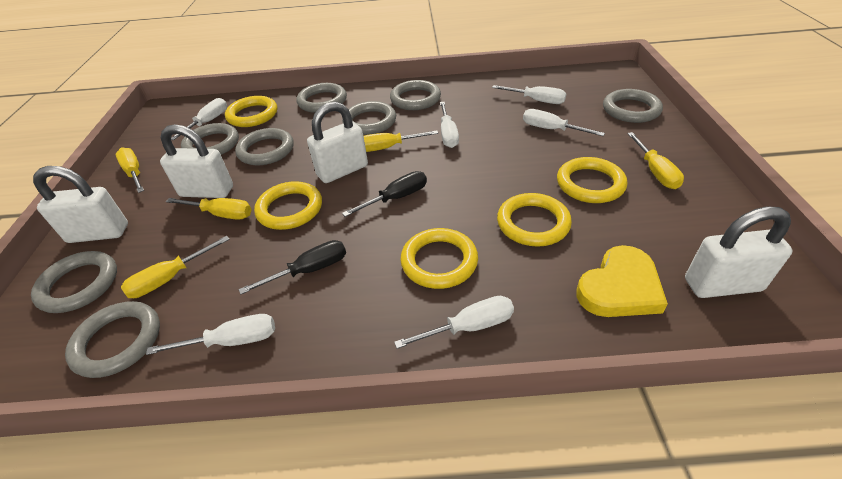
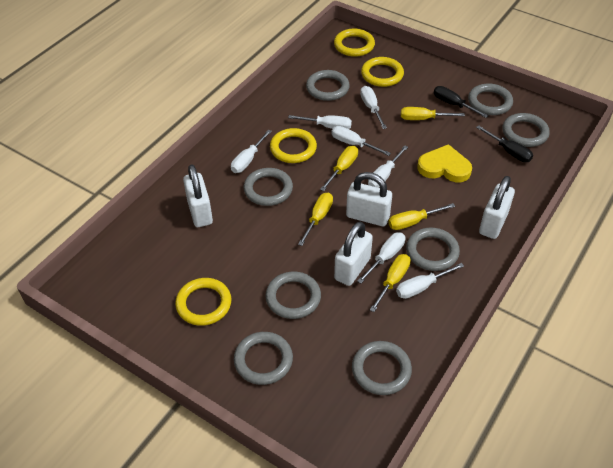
white screwdriver: [146,314,275,355] [171,98,227,140] [394,296,514,349] [440,102,459,148] [492,85,566,104] [523,109,605,136] = 6 -> [231,130,272,173] [288,115,352,129] [331,126,391,156] [357,232,405,283] [360,86,387,129] [368,145,408,188] [396,263,464,299] = 7
yellow ring: [225,96,277,127] [254,181,322,230] [400,228,478,289] [497,193,572,247] [557,157,627,203] = 5 -> [175,278,231,326] [270,128,317,163] [334,29,375,57] [361,57,404,87] = 4

